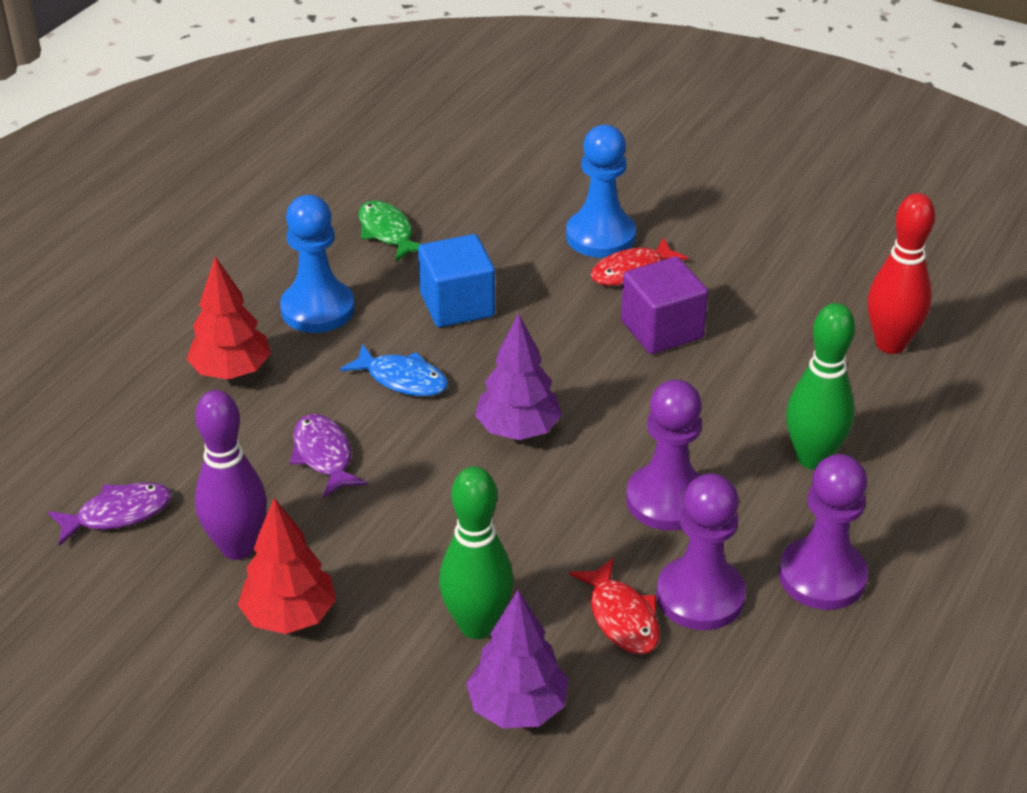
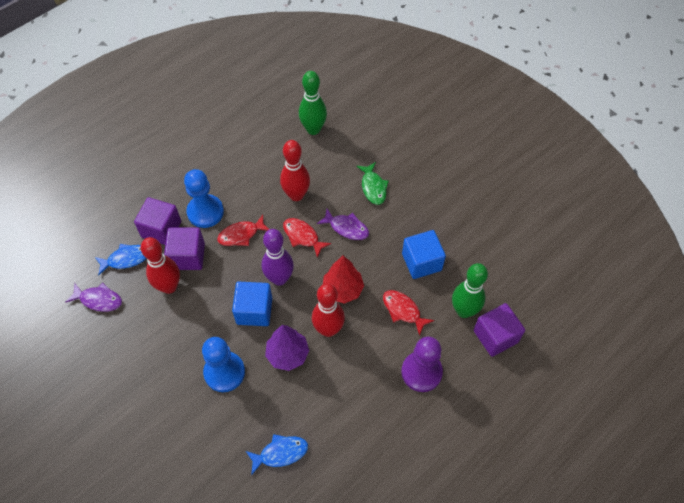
blue cube: [418,234,495,327] = 1 -> [232,282,272,326] [402,230,446,279] = 2
blue fish: [340,344,448,396] = 1 -> [95,244,147,276] [246,434,308,475] = 2
purple cube: [621,257,708,354] = 1 -> [134,197,181,245] [164,227,205,270] [474,303,525,357] = 3
purple pawn: [626,379,702,531] [656,473,746,630] [779,454,868,610] = 3 -> [401,337,443,392] = 1
purple tree: [466,590,568,728] [475,313,562,440] = 2 -> [265,325,309,371] = 1
red bowling pin: [868,193,935,354] = 1 -> [141,237,180,294] [280,140,310,201] [312,283,345,337] = 3
red fish: [569,557,660,654] [591,238,688,286] = 2 -> [217,215,269,246] [283,218,331,258] [383,290,434,336] = 3
red tree: [187,257,271,379] [238,498,336,634] = 2 -> [323,256,364,304] = 1

